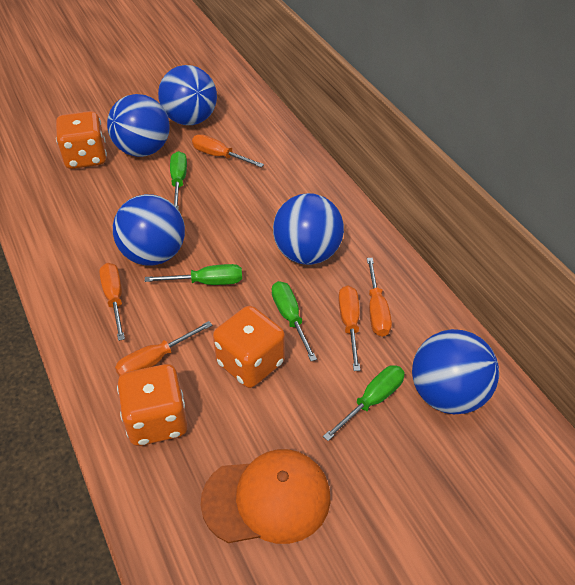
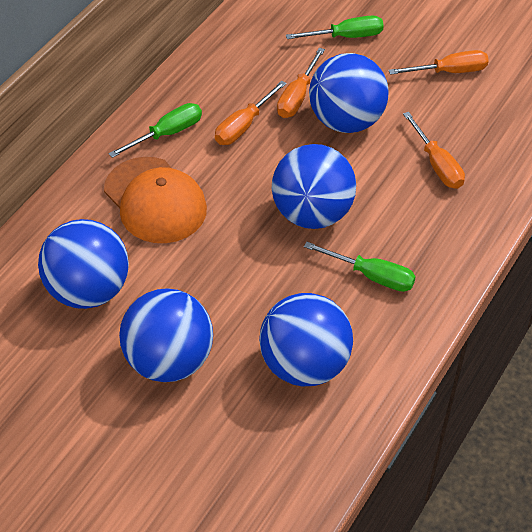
green screwdriver: [145,264,242,285] [170,151,187,209] [272,281,317,361] [323,365,405,441] = 4 -> [109,103,202,158] [286,16,384,39] [304,242,416,292] = 3
orange dice: [56,111,107,169] [117,364,188,446] [213,306,285,388] = 3 -> none = 0
orange screwdriver: [99,263,125,341] [115,321,212,377] [192,134,264,167] [338,285,360,371] [367,258,392,337] = 5 -> [215,80,287,145] [277,48,325,118] [389,50,489,75] [403,112,465,189] = 4

